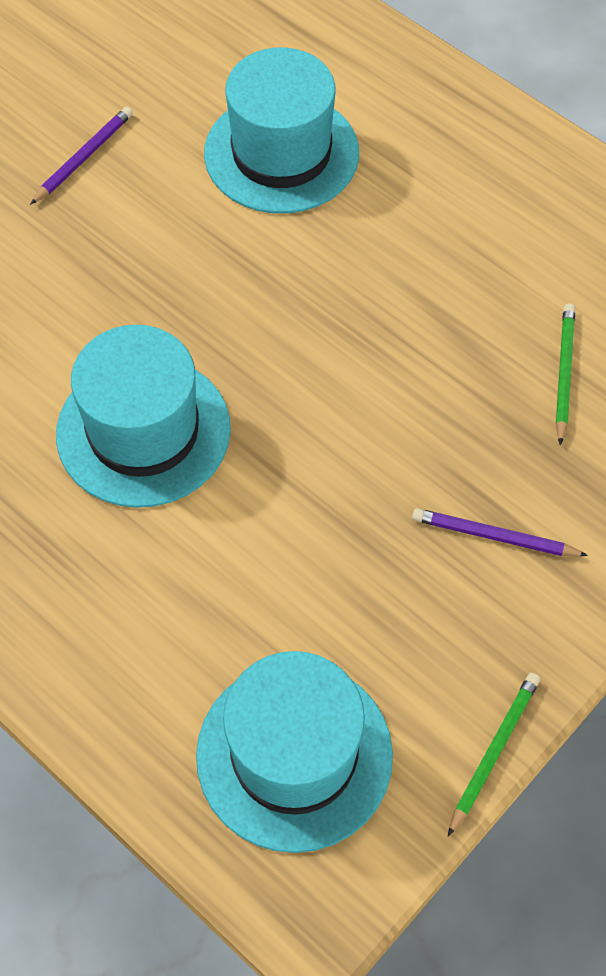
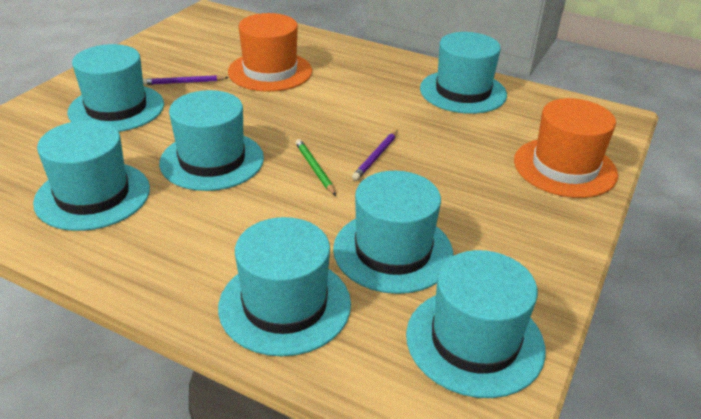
green pencil: [448,673,540,836] [556,304,575,445] = 2 -> [295,139,336,196] = 1
orange hat: none = 0 -> [228,13,312,92] [514,98,618,198] = 2
turquoise hat: [56,325,231,508] [196,651,393,853] [204,48,359,214] = 3 -> [33,120,150,231] [67,44,164,132] [159,90,264,191] [218,217,351,356] [333,171,453,294] [406,250,546,398] [420,32,507,114] = 7

